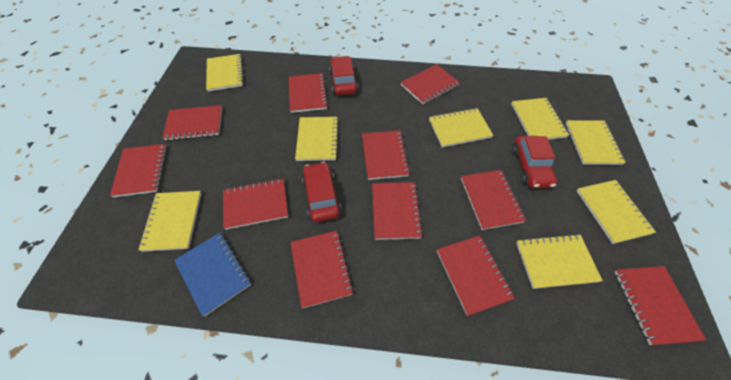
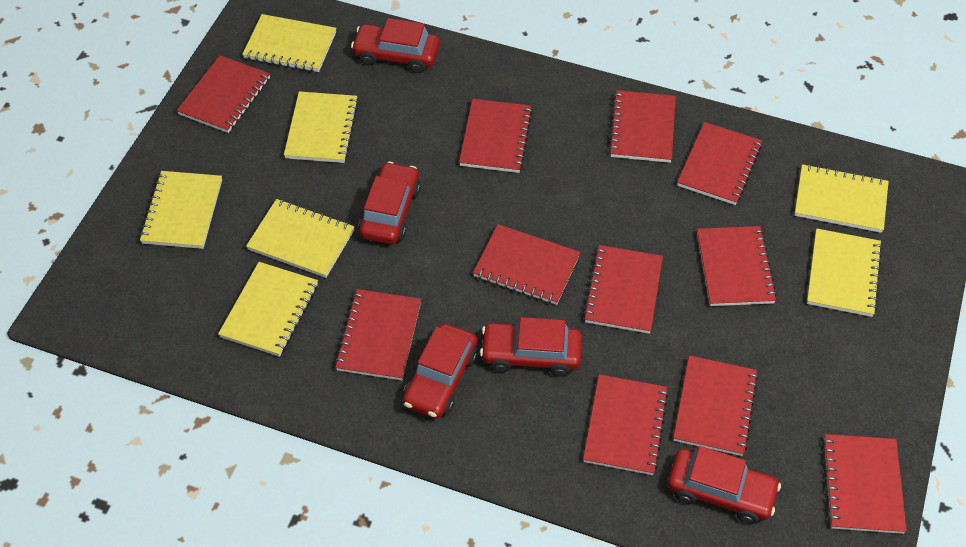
blue notebook: [174,233,251,317] = 1 -> none = 0
red car: [302,162,342,222] [329,56,358,95] [512,136,557,188] = 3 -> [351,18,440,73] [358,161,421,244] [403,324,478,419] [480,317,582,377] [668,446,781,524] = 5
yellow notebook: [138,191,202,252] [206,54,244,92] [295,117,339,161] [429,108,493,147] [511,98,569,140] [516,234,603,289] [566,120,626,165] [577,180,656,244] = 8 -> [140,171,222,249] [218,262,318,357] [242,14,336,72] [246,199,355,278] [284,91,359,163] [795,164,889,233] [807,228,882,317] = 7

